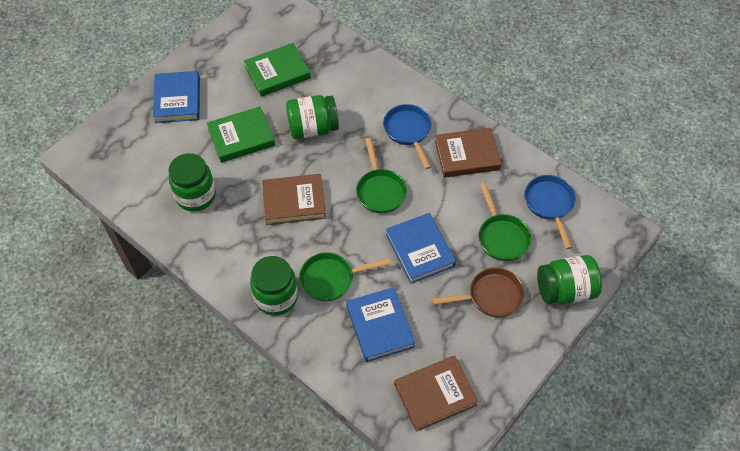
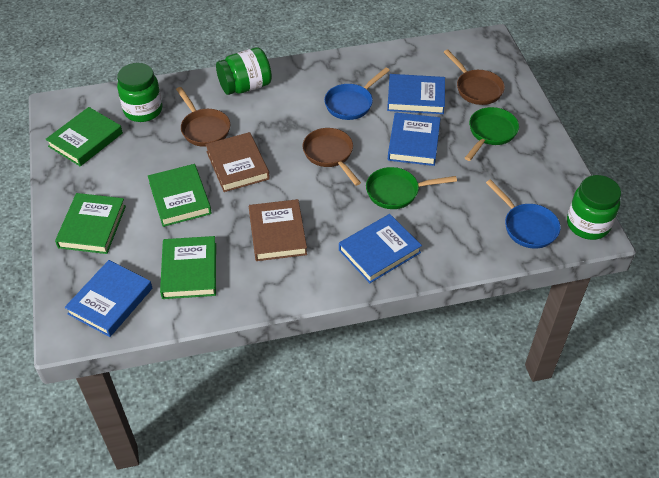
blue book: [153,71,200,123] [346,287,415,362] [386,213,456,284] = 3 -> [65,260,152,337] [339,214,422,283] [387,74,445,114] [388,112,440,166] = 4
brown book: [262,174,326,225] [394,355,478,432] [435,128,501,178] = 3 -> [205,132,270,192] [249,199,307,261] = 2
brown pan: [432,268,525,317] = 1 -> [176,87,230,147] [303,128,361,186] [444,50,505,105] = 3
green book: [207,106,275,163] [244,43,311,97] = 2 -> [46,107,123,166] [55,193,126,254] [148,164,212,227] [160,236,216,299] = 4
green jar: [169,153,216,212] [250,256,298,316] [286,95,339,139] [537,255,602,304] = 4 -> [117,63,162,122] [216,47,272,95] [567,175,621,240] = 3
green pan: [299,252,391,301] [356,138,407,213] [479,182,531,261] = 3 -> [366,167,457,209] [465,107,519,161] = 2

